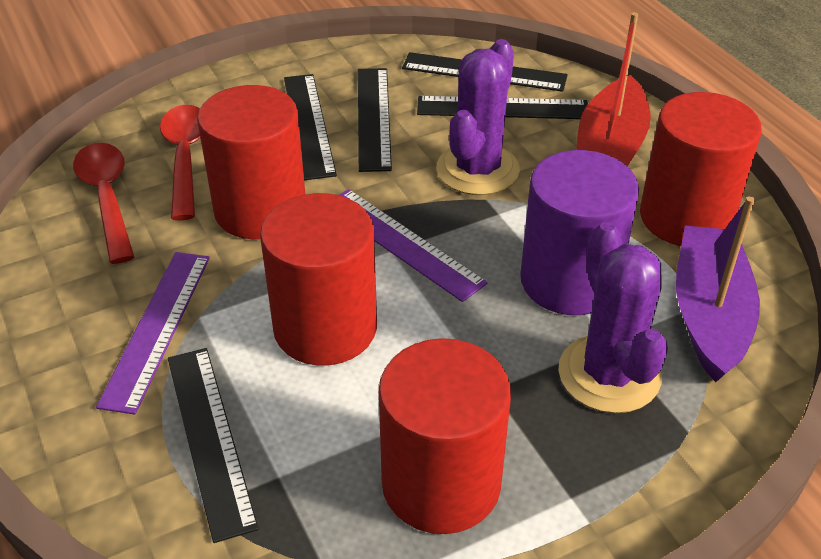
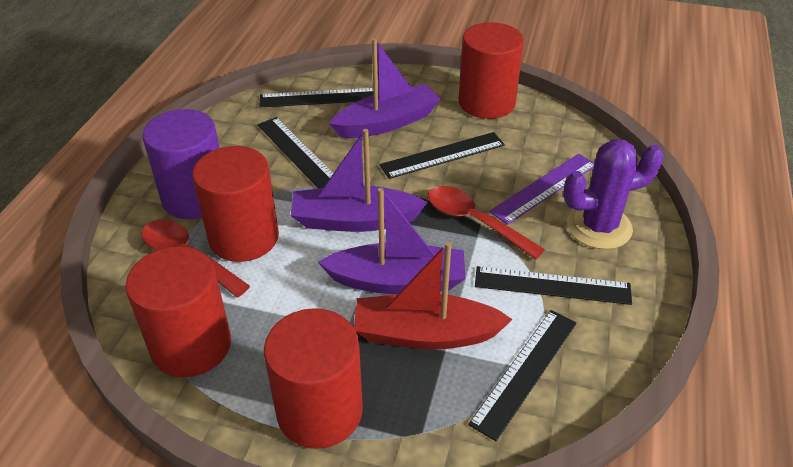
purple boat: [676,196,760,382] = 1 -> [291,129,428,232] [318,188,465,294] [329,38,441,138] = 3
purple cactus: [437,39,520,195] [558,222,668,413] = 2 -> [563,139,664,249] = 1
purple ruler: [96,252,210,415] [340,189,488,302] = 2 -> [489,154,595,225] = 1

